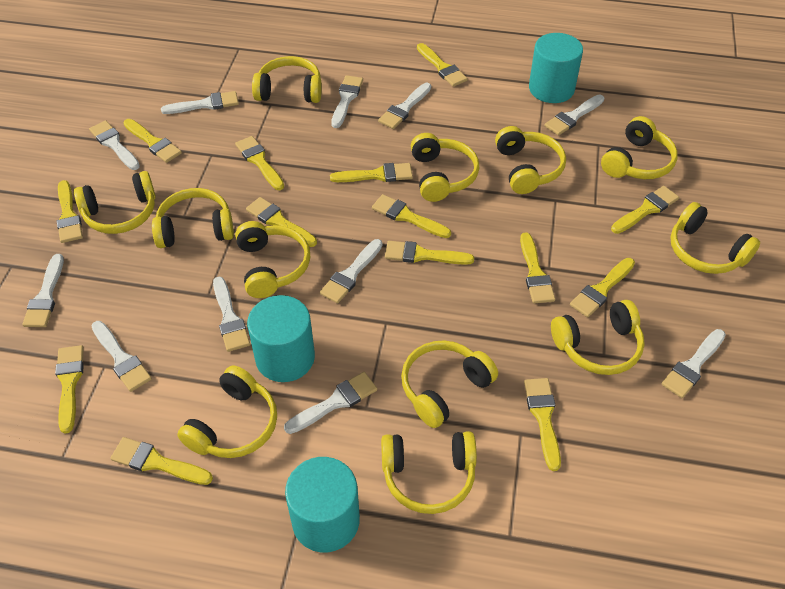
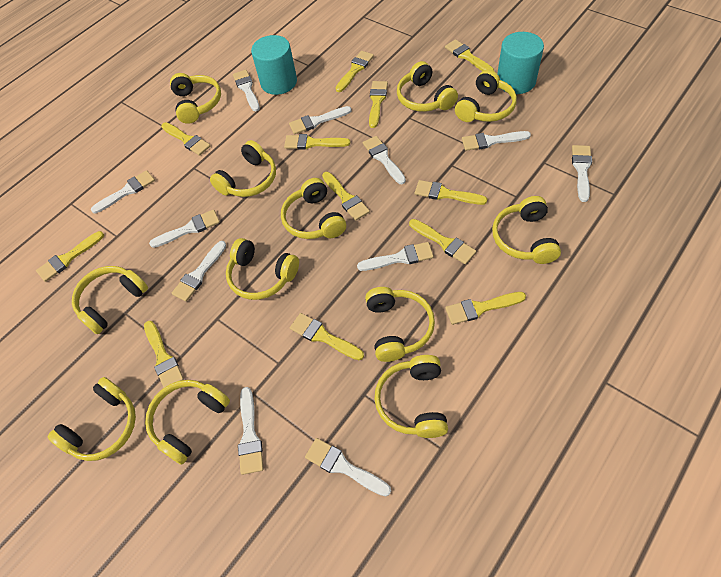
turquoise cylinder: [247,295,315,382] [285,457,360,552] [529,33,583,103] = 3 -> [251,35,297,95] [497,32,544,94] = 2
yellow brush: [55,345,84,434] [57,180,83,243] [110,437,213,485] [123,119,182,163] [235,136,284,190] [246,197,317,247] [330,163,413,182] [372,194,451,238] [385,241,474,265] [417,43,468,87] [520,232,555,303] [524,378,561,471] [570,258,635,317] [611,186,679,234] = 14 -> [36,231,104,282] [144,321,184,388] [161,122,211,156] [284,134,350,149] [290,313,364,360] [322,172,370,221] [335,51,374,92] [369,81,388,128] [409,219,476,264] [415,180,487,205] [445,39,494,71] [445,292,526,325] = 12

